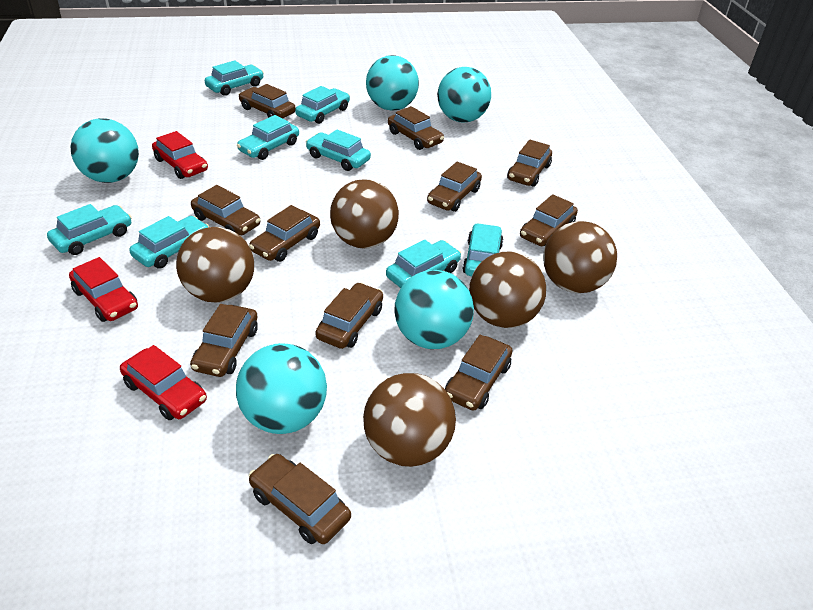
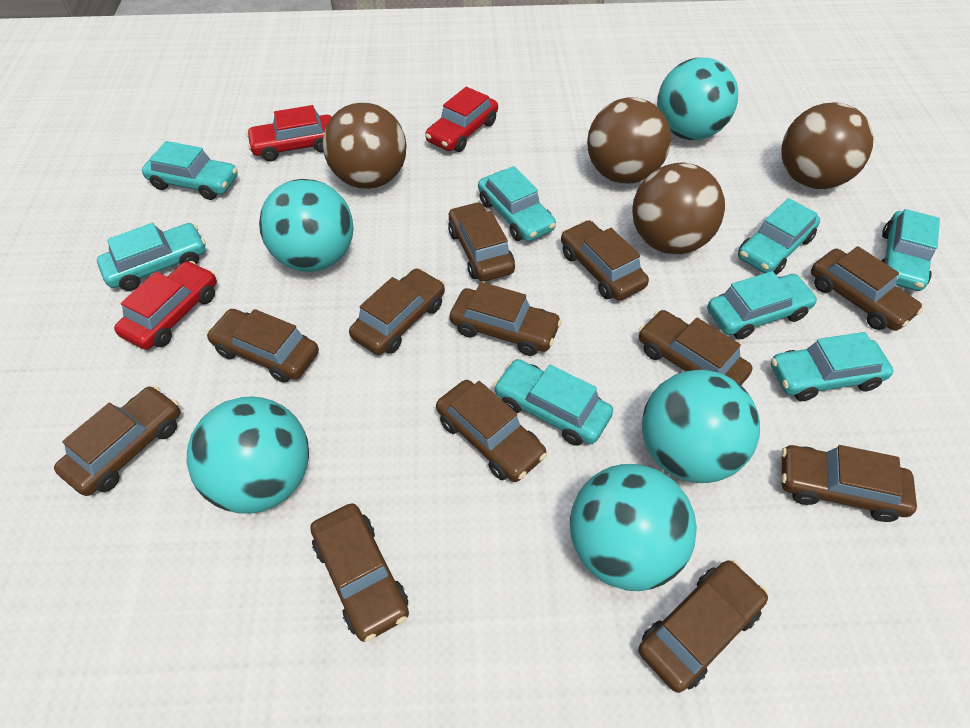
brown ball: [176,227,254,303] [330,179,399,249] [363,373,456,467] [469,251,546,328] [543,221,617,293] = 5 -> [323,102,406,189] [587,97,671,184] [632,163,725,254] [782,102,873,189] = 4
brown car: [190,304,258,377] [191,185,260,236] [239,84,296,119] [249,205,320,262] [249,454,351,544] [315,283,383,349] [388,106,444,150] [427,162,482,212] [445,335,513,411] [507,140,552,187] [520,194,578,246] = 11 -> [54,386,181,496] [206,309,319,383] [310,504,409,642] [349,268,445,355] [436,380,547,482] [448,202,515,282] [449,282,562,356] [561,220,649,301] [638,560,768,693] [639,310,752,385] [781,445,917,522] [811,246,923,331] = 12

